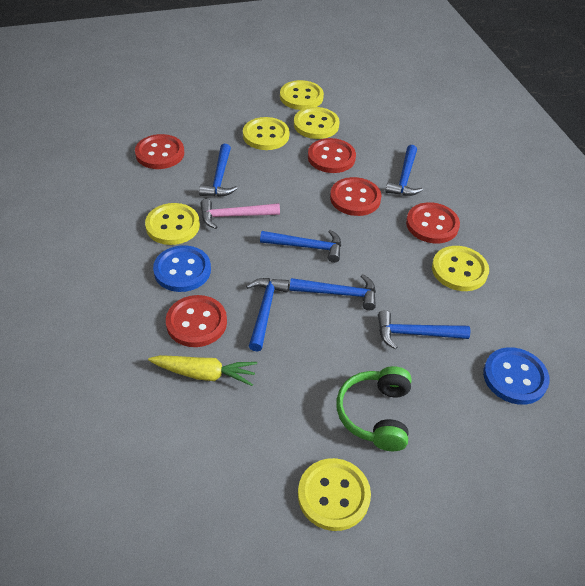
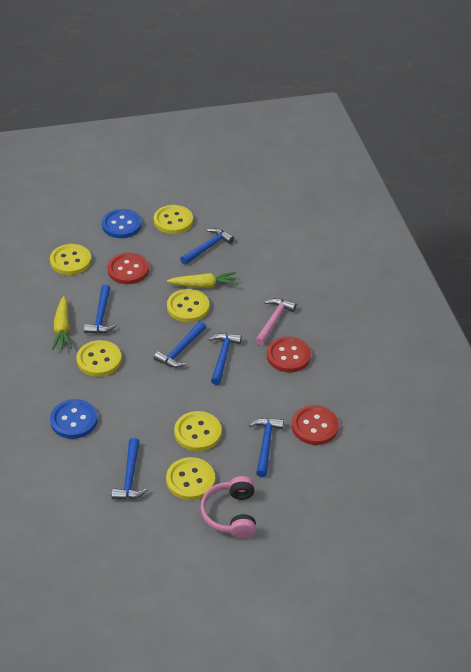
green headphones: [336,366,412,451] = 1 -> none = 0
pink headphones: none = 0 -> [200,476,256,539] = 1
red button: [135,134,184,169] [166,295,227,347] [308,138,356,173] [330,177,381,216] [406,202,460,243] = 5 -> [108,253,149,284] [267,337,311,372] [292,405,339,445] = 3
yellow carrot: [148,355,257,386] = 1 -> [52,296,72,350] [167,272,238,288] = 2

